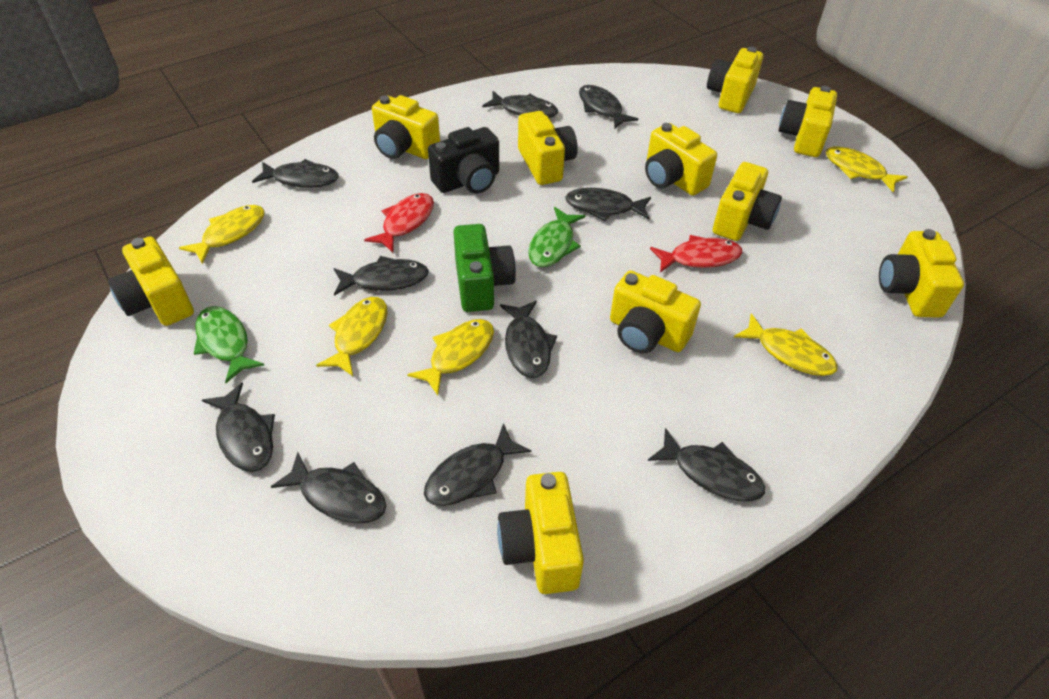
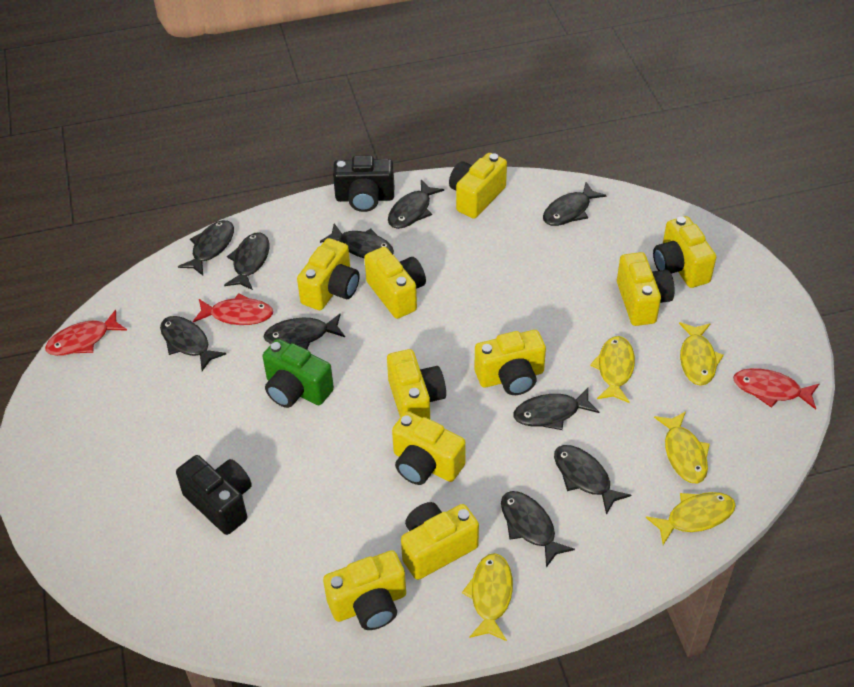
black camera: [428,127,499,193] = 1 -> [176,455,252,535] [333,155,394,212] = 2
green fish: [194,306,265,383] [528,207,585,267] = 2 -> none = 0
red fish: [364,193,434,252] [650,235,742,273] = 2 -> [45,310,127,356] [193,294,273,325] [733,368,819,410] = 3

